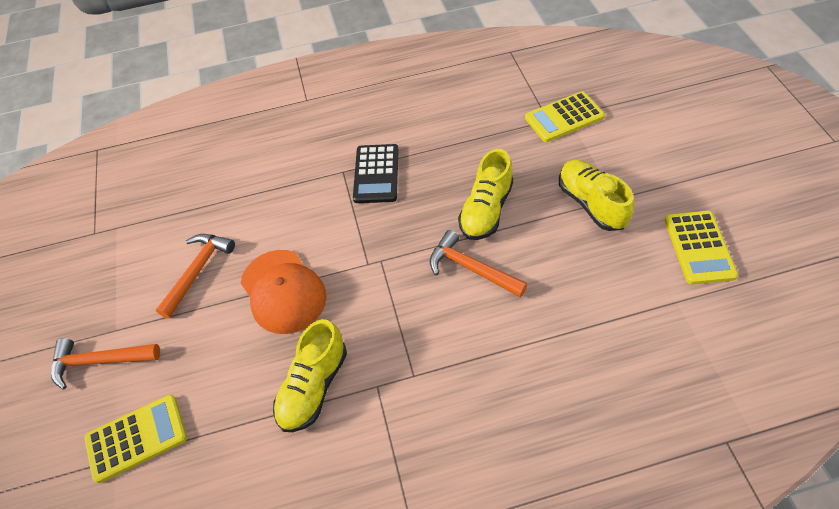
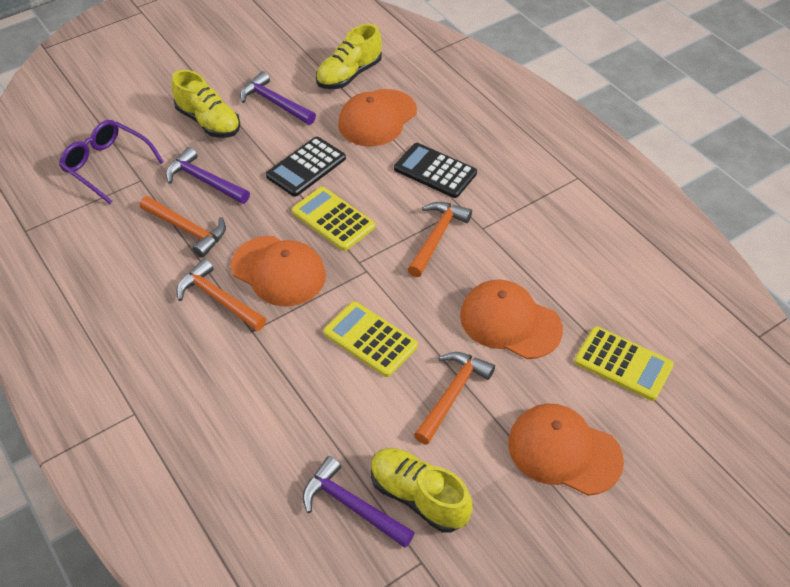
black calculator: [353,144,399,203] = 1 -> [266,137,346,197] [394,143,477,198] = 2
orange cap: [241,250,327,334] = 1 -> [231,236,326,306] [338,89,417,146] [460,280,563,359] [508,403,624,496] = 4
orange hammer: [51,338,160,389] [156,234,235,319] [430,230,528,297] = 3 -> [140,196,226,258] [176,259,266,331] [408,202,472,277] [414,352,495,445] = 4
purple glasses: none = 0 -> [59,120,164,204] = 1
purple hammer: none = 0 -> [166,147,250,204] [240,71,316,125] [303,456,415,548] = 3

